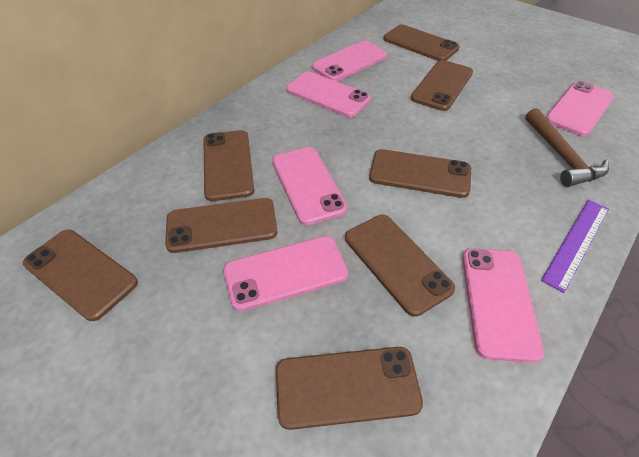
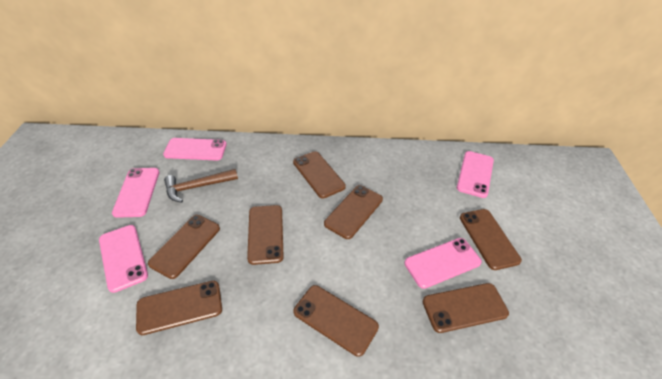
pink phone: [223,236,348,311] [272,147,348,225] [286,71,371,117] [312,41,387,81] [462,248,544,363] [546,81,614,136] = 6 -> [99,225,148,293] [112,168,159,218] [163,138,227,160] [404,238,482,289] [457,151,494,198] = 5
purple ruler: [541,200,609,293] = 1 -> none = 0

